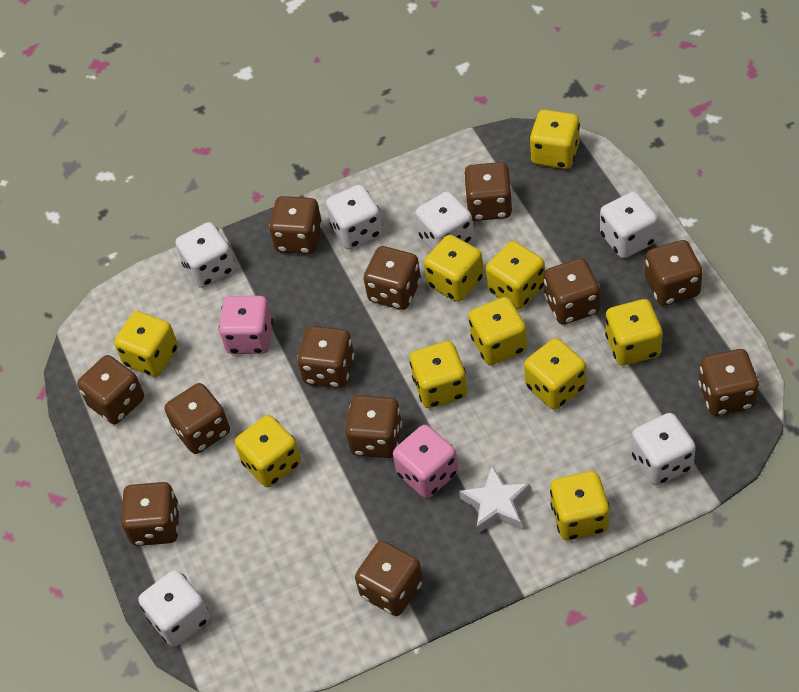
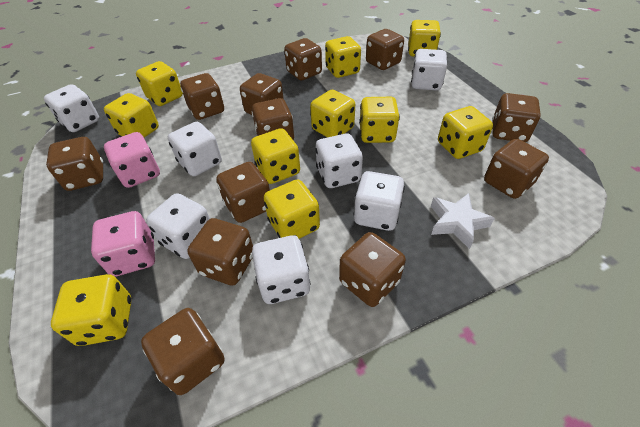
white dice: [138,570,210,647] [176,222,235,288] [326,184,383,249] [415,191,474,250] [600,191,658,258] [631,413,696,485] = 6 -> [44,84,99,132] [146,193,210,259] [168,122,222,176] [252,235,311,304] [315,133,363,188] [354,171,405,231] [411,49,447,91] = 7

